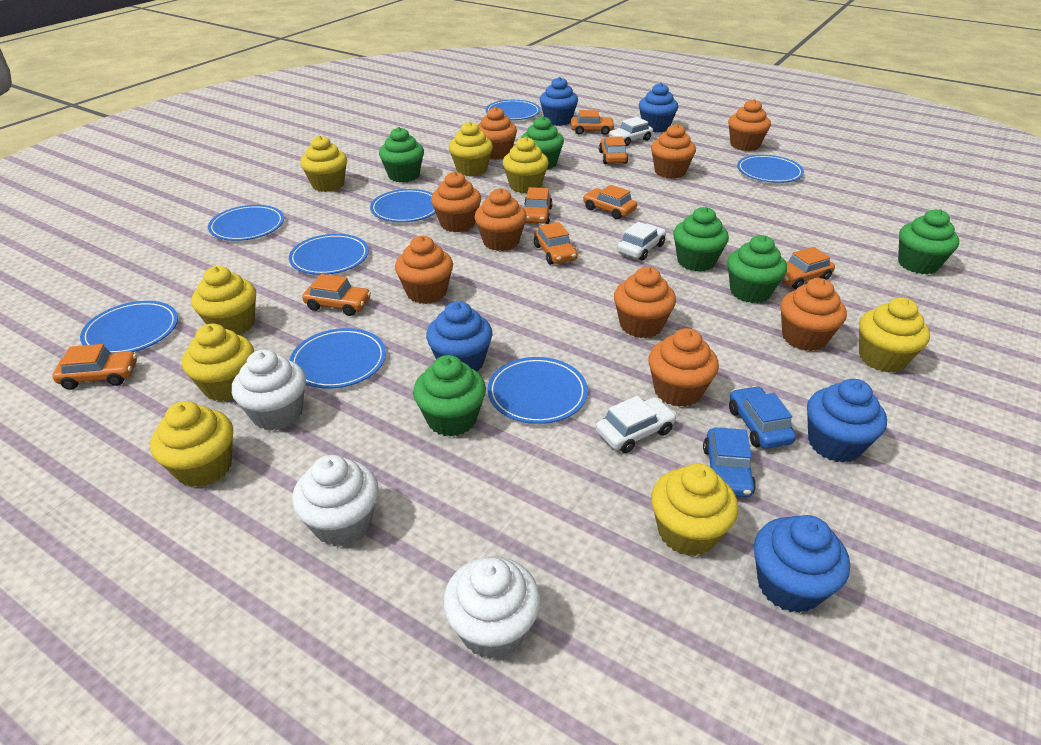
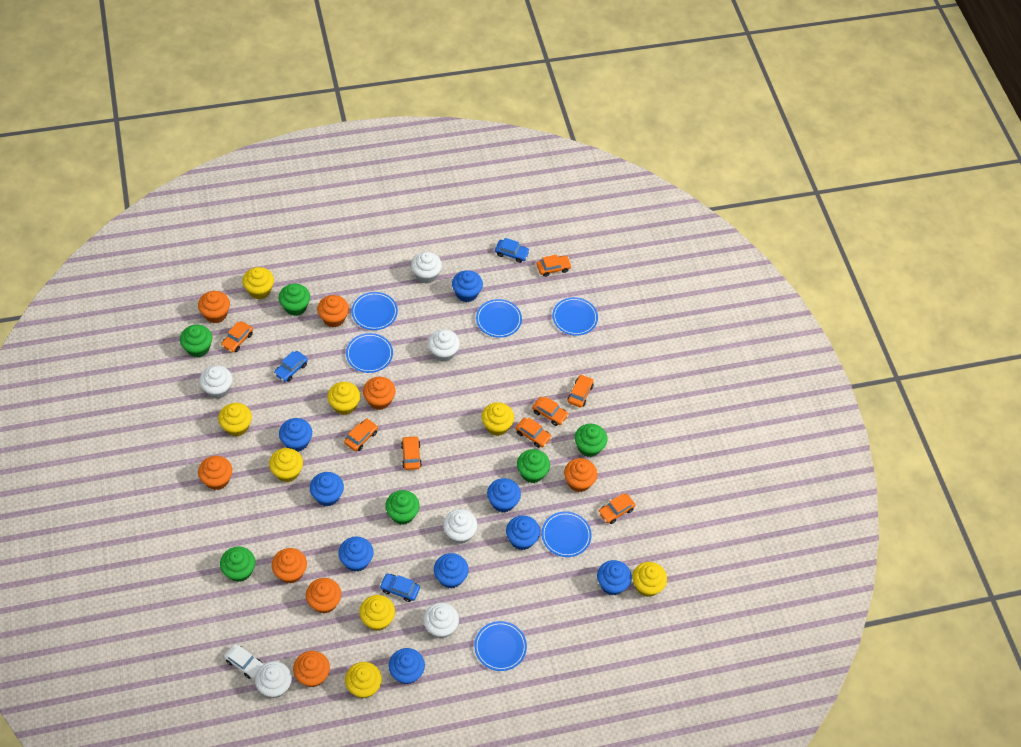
blue car: [703,427,756,497] [729,386,796,449] = 2 -> [274,351,308,382] [380,573,420,602] [495,238,530,263] = 3
blue cupcake: [426,301,493,371] [540,77,578,126] [639,83,678,133] [754,515,850,613] [807,379,887,463] = 5 -> [279,418,312,452] [310,472,344,506] [338,536,374,572] [389,648,425,685] [434,553,469,589] [452,270,483,302] [487,478,521,513] [506,515,540,550] [597,560,632,595] = 9
blue plate: [80,301,178,353] [208,205,284,241] [289,234,369,275] [289,328,386,389] [370,189,436,222] [486,100,541,120] [487,357,588,424] [737,155,804,183] = 8 -> [346,333,393,373] [351,292,398,330] [474,621,527,671] [476,299,522,338] [542,511,591,557] [552,297,598,336] = 6
orange cupcake: [395,236,453,304] [431,171,481,232] [474,188,527,251] [478,107,517,160] [614,267,676,338] [648,328,719,407] [651,124,696,179] [728,99,771,151] [780,278,847,351] = 9 -> [198,291,230,323] [198,456,232,490] [272,548,307,584] [293,651,330,687] [306,578,341,614] [317,295,349,328] [363,377,396,410] [564,458,597,492] = 8
white car: [596,396,676,453] [609,117,653,146] [617,222,666,261] = 3 -> [224,644,264,679] = 1
white cupcake: [232,350,306,430] [292,455,379,546] [443,556,541,659] = 3 -> [199,365,232,399] [255,661,292,698] [411,252,442,284] [423,603,459,638] [428,329,460,362] [443,509,477,544] = 6

